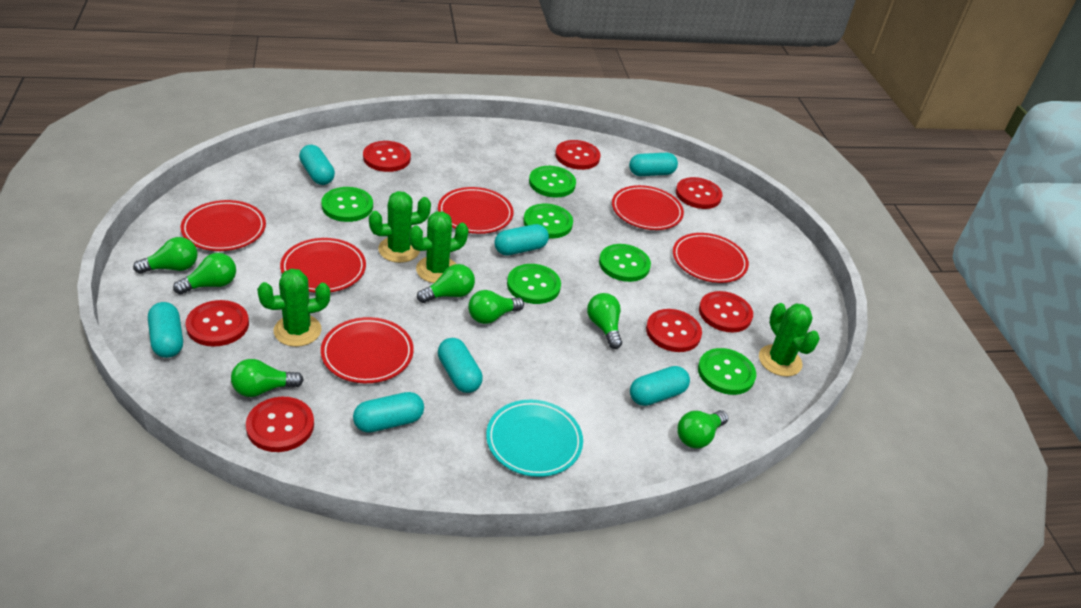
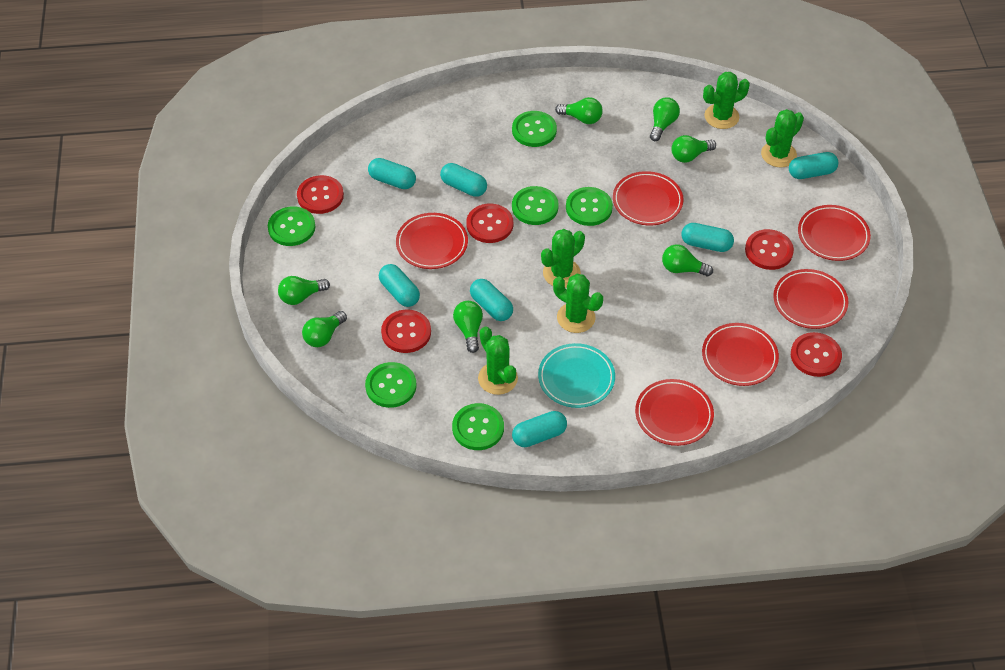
green cactus: [257,269,330,347] [369,191,431,263] [409,211,469,283] [759,303,820,377] = 4 -> [478,327,518,395] [541,229,585,288] [553,274,603,333] [703,72,750,129] [761,109,804,167] = 5
red button: [185,300,249,347] [246,397,314,452] [363,141,411,172] [555,140,601,170] [646,309,702,352] [676,177,723,209] [699,291,753,332] = 7 -> [297,175,344,214] [381,310,431,353] [466,204,513,243] [745,229,794,270] [791,332,842,377] = 5

